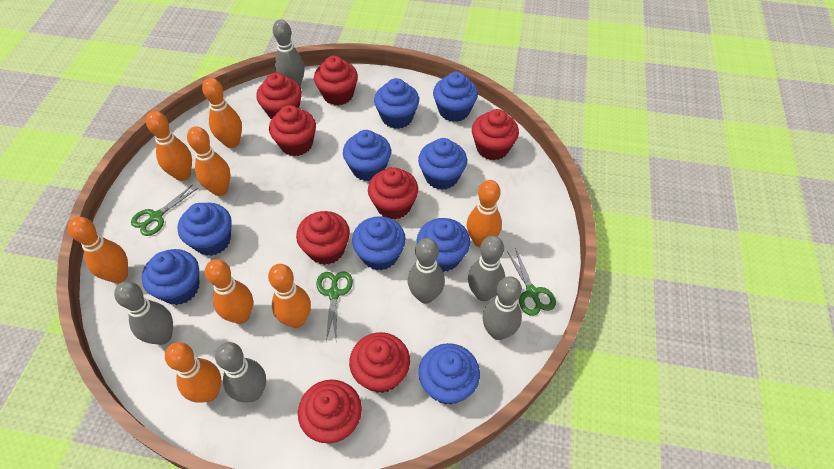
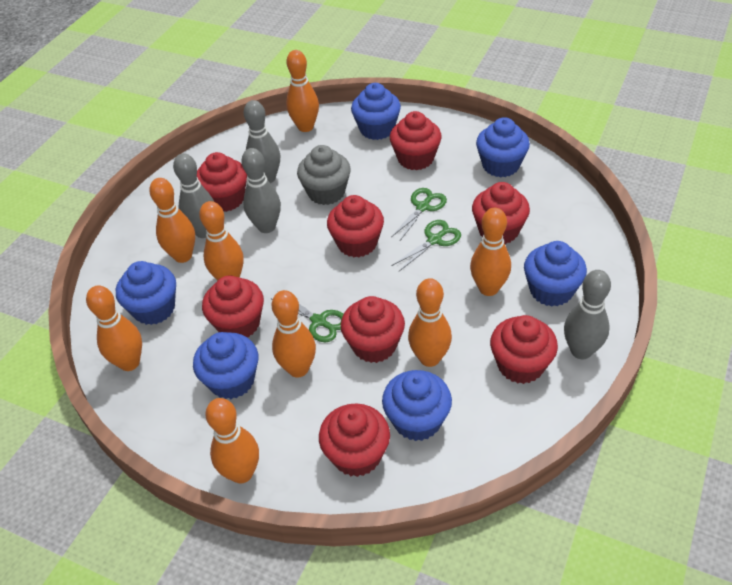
blue cupcake: [142,249,199,305] [177,203,232,256] [343,130,391,181] [352,216,406,270] [374,78,419,129] [417,218,470,272] [418,138,467,190] [418,343,480,405] [433,72,478,122] = 9 -> [116,261,176,325] [193,332,258,399] [351,83,401,140] [382,370,452,441] [476,117,530,177] [524,241,587,306] = 6
grey bowling pin: [114,281,173,345] [215,342,266,402] [273,20,305,86] [408,238,445,304] [468,236,505,301] [482,276,522,340] = 6 -> [173,153,214,238] [241,148,281,233] [244,100,280,183] [564,270,611,359] = 4
grey cupcake: none = 0 -> [297,145,351,205] = 1

